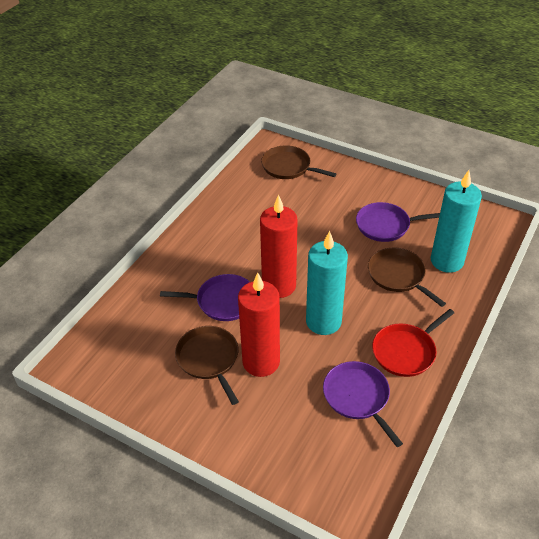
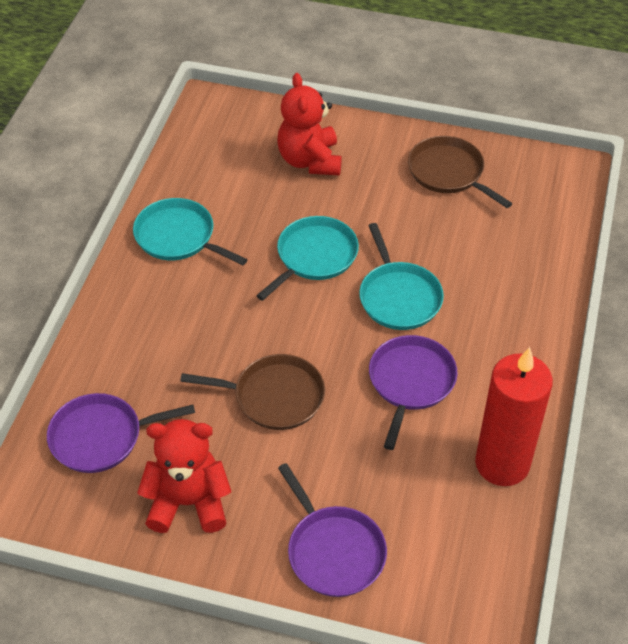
brown pan: [175,326,239,405] [261,145,336,179] [368,248,446,307] = 3 -> [180,354,325,430] [408,136,513,208] = 2
red candle: [238,273,280,377] [260,195,298,298] = 2 -> [475,347,553,486] = 1
red pan: [372,309,454,377] = 1 -> none = 0
red teddy bear: none = 0 -> [137,419,232,533] [277,73,342,175] = 2
turquoise candle: [306,231,348,335] [431,170,482,273] = 2 -> none = 0
turquoise pan: none = 0 -> [133,198,248,266] [256,216,359,301] [359,223,444,330] = 3

